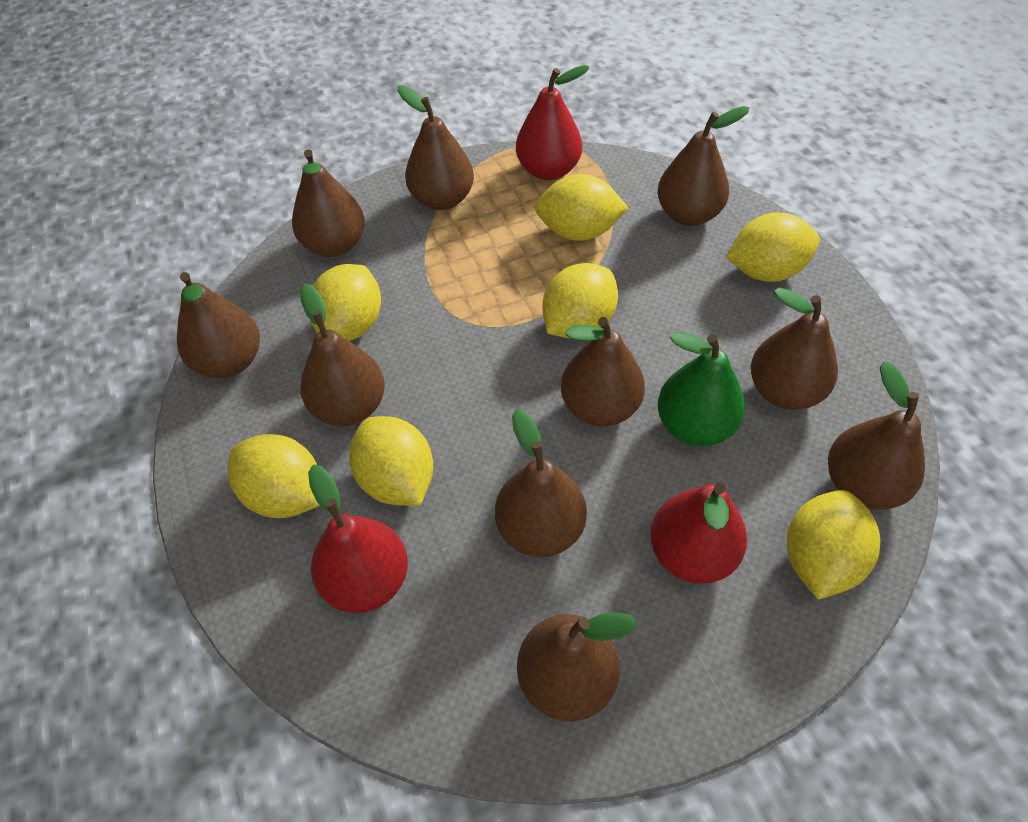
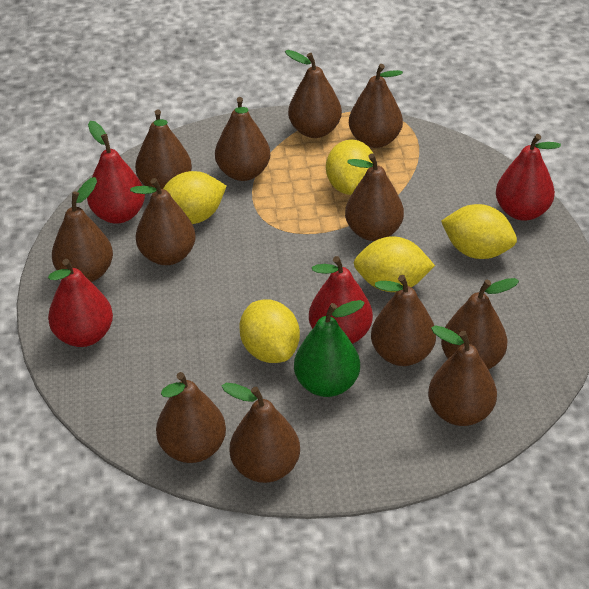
brown pear: [177,272,260,378] [292,149,365,257] [300,283,385,426] [398,85,474,210] [495,409,587,557] [517,612,638,721] [561,317,645,426] [657,106,750,226] [751,288,838,410] [828,361,925,510] = 10 -> [52,177,113,282] [130,178,196,265] [135,109,192,190] [156,372,226,463] [215,97,270,181] [222,383,300,483] [285,50,342,138] [345,153,404,241] [349,64,403,148] [371,275,436,366] [428,325,497,426] [441,278,519,370] = 12
red pear: [308,465,408,613] [516,65,589,180] [650,482,747,584] = 3 -> [48,259,113,347] [87,121,145,224] [309,256,373,344] [496,134,561,221] = 4
yellow lemon: [228,434,320,518] [310,264,381,341] [349,416,434,506] [534,174,629,241] [542,263,618,339] [726,213,820,282] [787,490,880,599] = 7 -> [163,171,226,224] [239,299,300,363] [326,139,374,195] [354,236,435,292] [441,204,517,259] = 5

